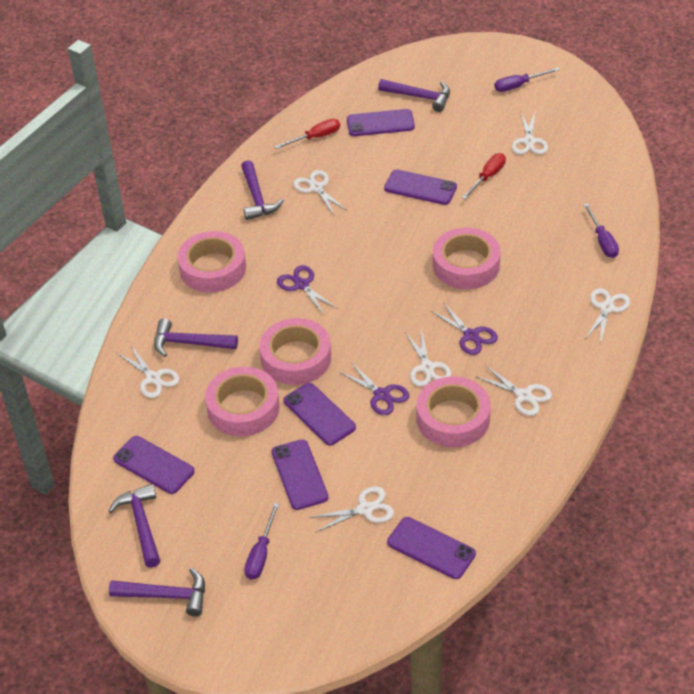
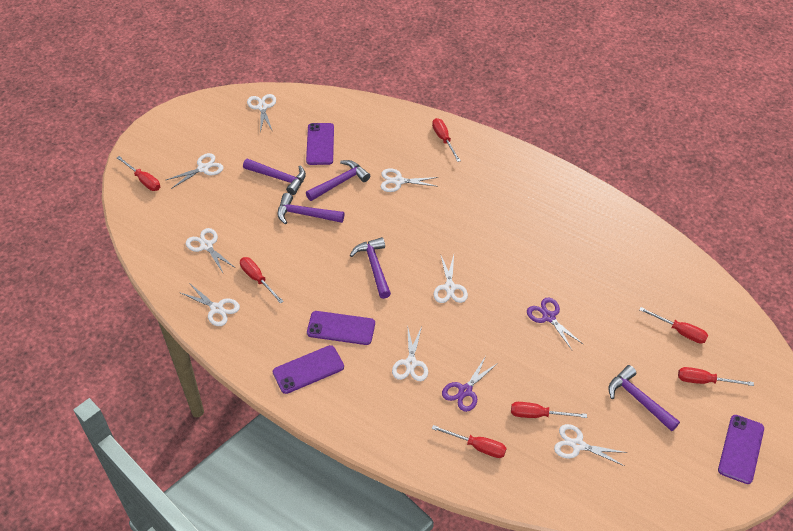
pink tape: [177,231,246,293] [205,367,280,436] [259,318,331,385] [416,377,491,447] [433,227,501,289] = 5 -> none = 0
purple phone: [113,436,195,494] [272,439,328,510] [283,383,356,446] [347,109,415,136] [384,169,457,205] [387,517,476,579] = 6 -> [273,345,344,394] [306,123,334,165] [307,311,375,345] [718,415,764,484] = 4
purple scissors: [277,265,338,315] [340,362,409,415] [431,302,498,355] = 3 -> [442,356,498,412] [527,298,583,350] = 2
purple screwdriver: [244,503,279,580] [495,67,560,92] [584,203,619,258] = 3 -> none = 0
red screwdriver: [274,119,340,149] [462,153,506,199] = 2 -> [117,156,160,191] [240,257,284,304] [432,118,461,162] [432,425,507,458] [511,402,587,418] [639,307,708,344] [678,367,754,386] = 7
white scissors: [117,344,179,398] [293,170,347,215] [309,486,394,533] [405,328,451,387] [475,365,552,416] [512,113,548,154] [585,288,630,343] = 7 -> [166,153,224,189] [179,283,240,326] [186,228,234,273] [247,94,276,132] [381,169,438,192] [392,326,428,381] [434,254,468,303] [554,424,628,466] = 8

